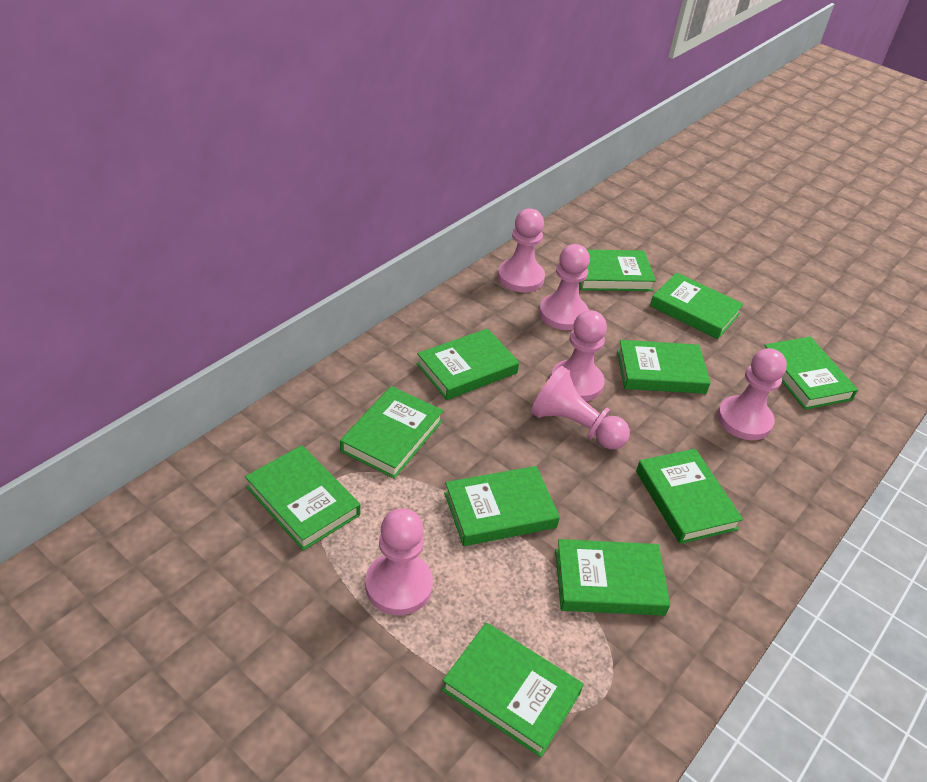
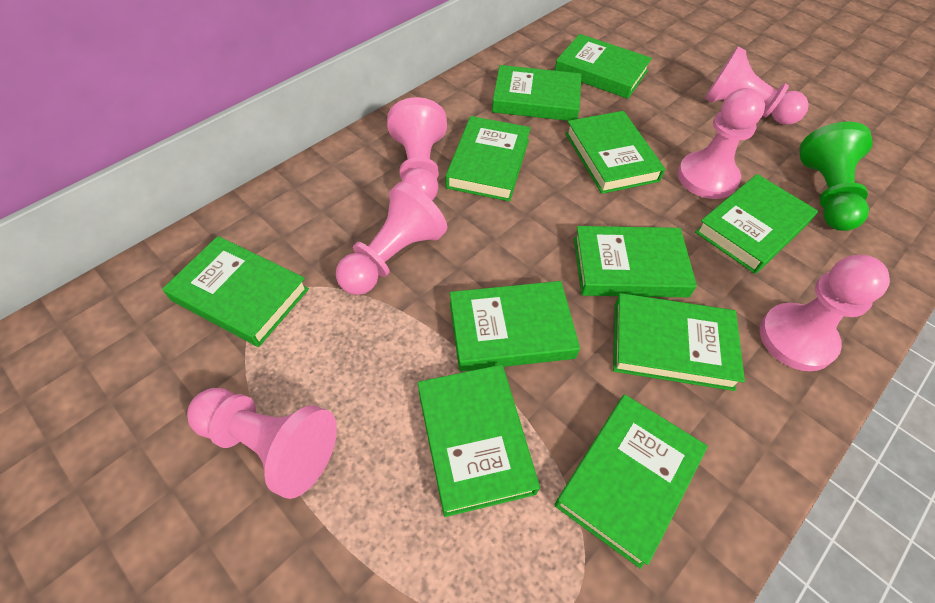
green pawn: none = 0 -> [799,122,873,231] = 1

